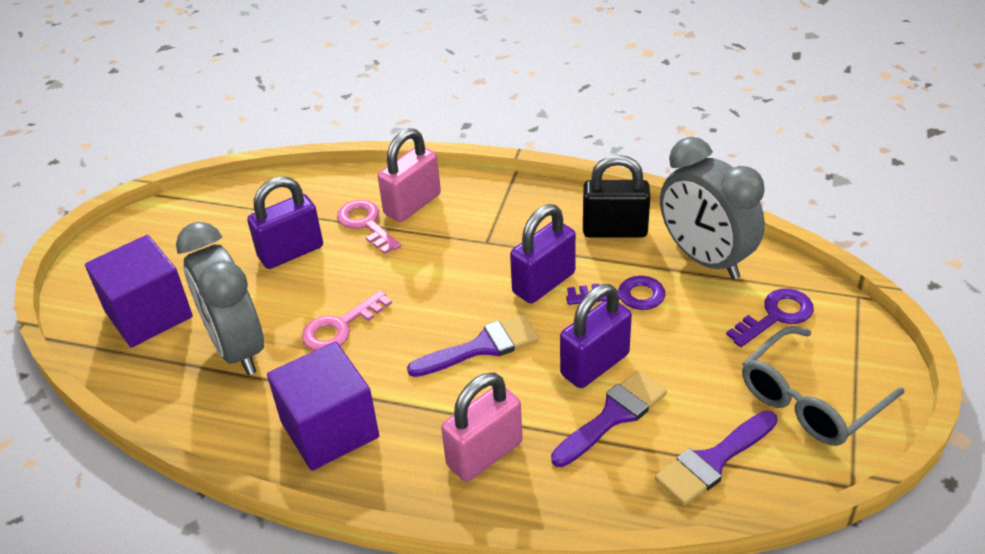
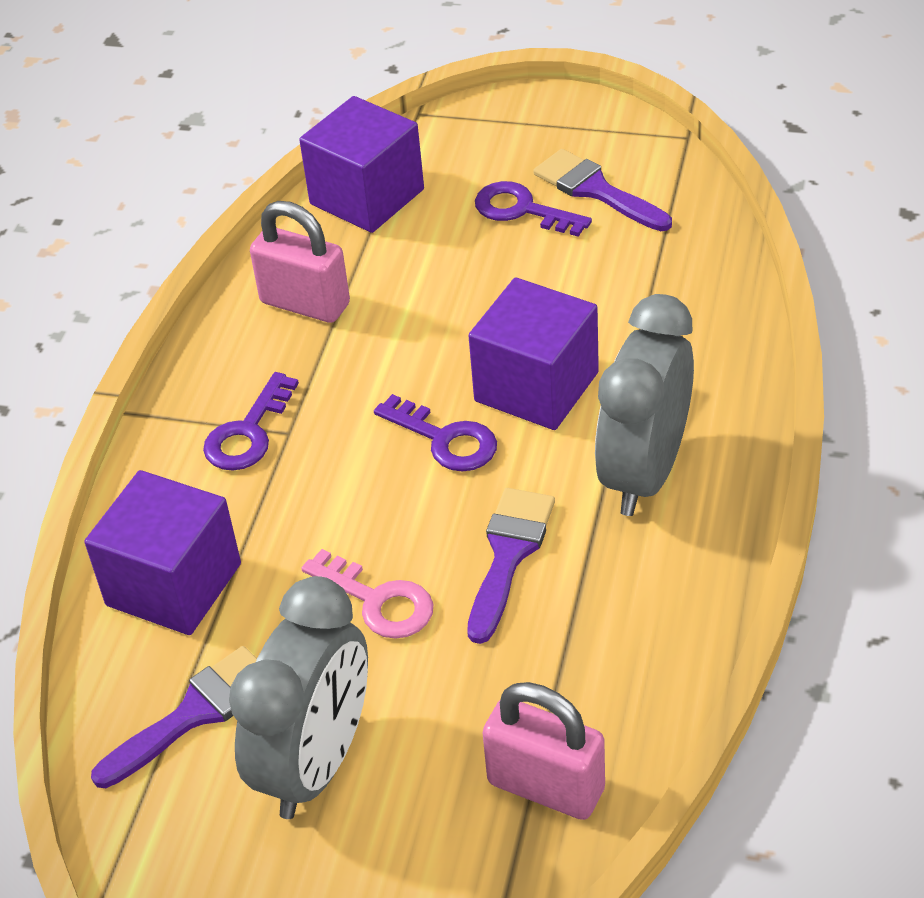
black padlock: [583,155,650,238] = 1 -> none = 0
grey glasses: [742,326,904,446] = 1 -> none = 0
pink key: [302,290,392,351] [337,200,401,254] = 2 -> [301,549,433,639] = 1
purple cube: [85,235,193,348] [267,342,379,471] = 2 -> [84,470,241,635] [299,96,424,233] [468,278,599,430] = 3
purple key: [566,276,665,310] [726,288,814,347] = 2 -> [203,372,299,471] [374,394,497,472] [475,181,592,237] = 3
purple padlock: [247,176,323,269] [510,204,576,303] [560,284,632,388] = 3 -> none = 0

